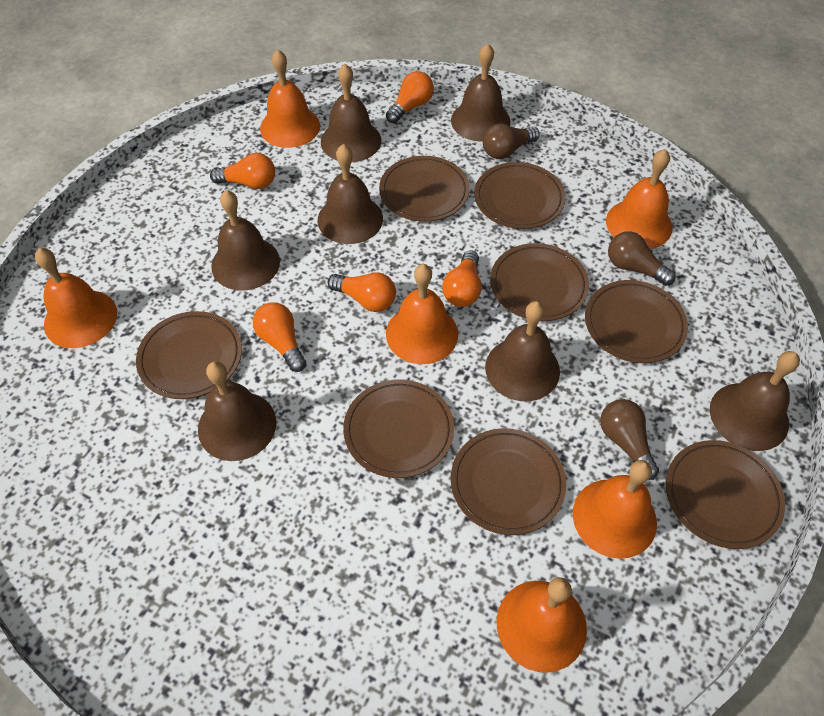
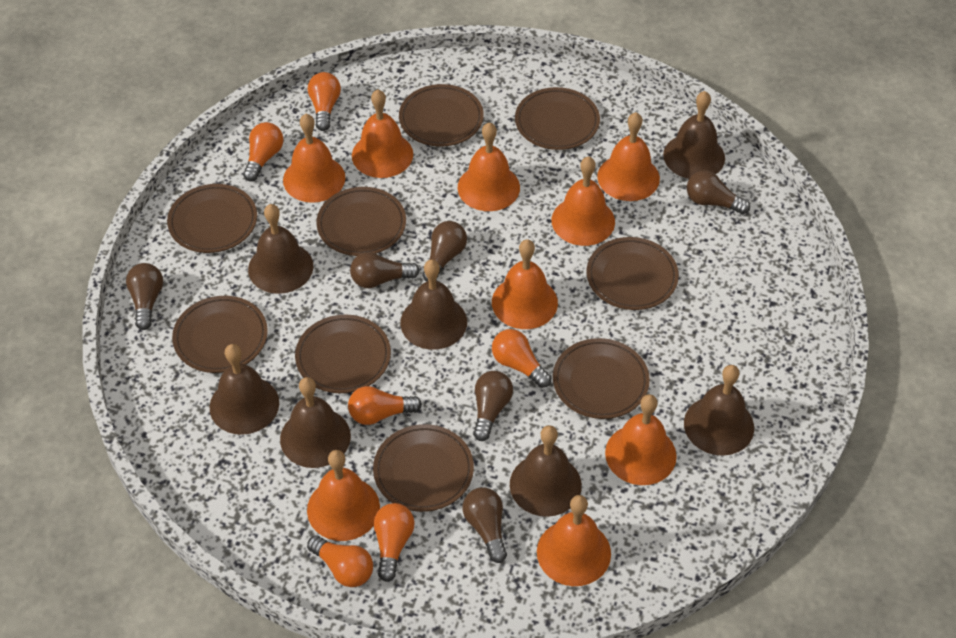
brown light bulb: [483,123,540,159] [600,399,659,480] [608,231,676,286] = 3 -> [126,263,163,330] [350,252,420,288] [422,221,467,282] [462,488,507,563] [473,371,513,441] [687,170,750,214] = 6
brown plate: [136,311,242,399] [343,379,454,478] [379,156,469,222] [451,428,566,535] [474,162,565,229] [490,243,589,321] [585,280,688,363] [666,440,785,549] = 8 -> [167,184,257,253] [172,296,268,373] [295,315,391,393] [316,187,406,256] [373,424,474,512] [399,84,484,146] [515,87,600,150] [553,338,650,419] [587,237,679,310] = 9
orange bell: [35,248,117,348] [260,49,320,148] [386,264,458,364] [497,577,587,673] [573,460,657,559] [606,149,673,249] = 6 -> [283,114,346,203] [307,450,380,541] [352,89,413,178] [458,122,520,211] [492,239,558,329] [537,495,611,586] [552,157,615,246] [597,112,660,201] [605,394,677,485] = 9
orange light bulb: [210,153,275,189] [253,302,306,372] [328,272,396,312] [386,71,434,123] [442,250,482,307] = 5 -> [243,122,283,182] [307,535,373,587] [308,72,341,131] [348,386,422,425] [374,503,415,582] [492,329,551,388] = 6

